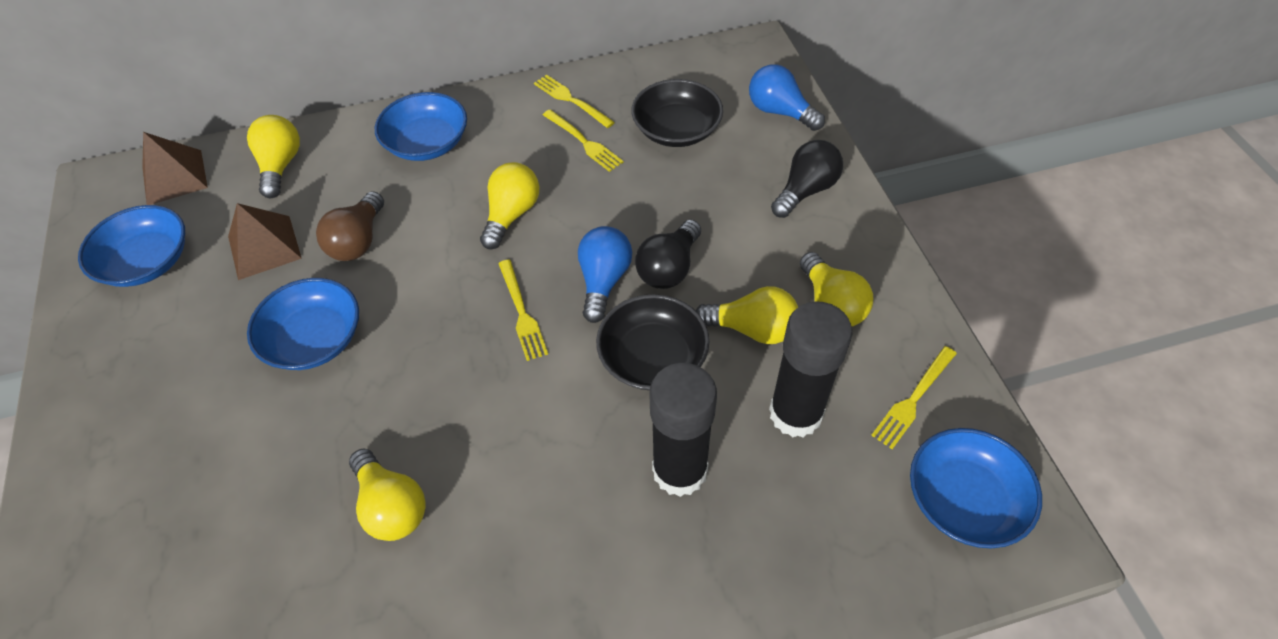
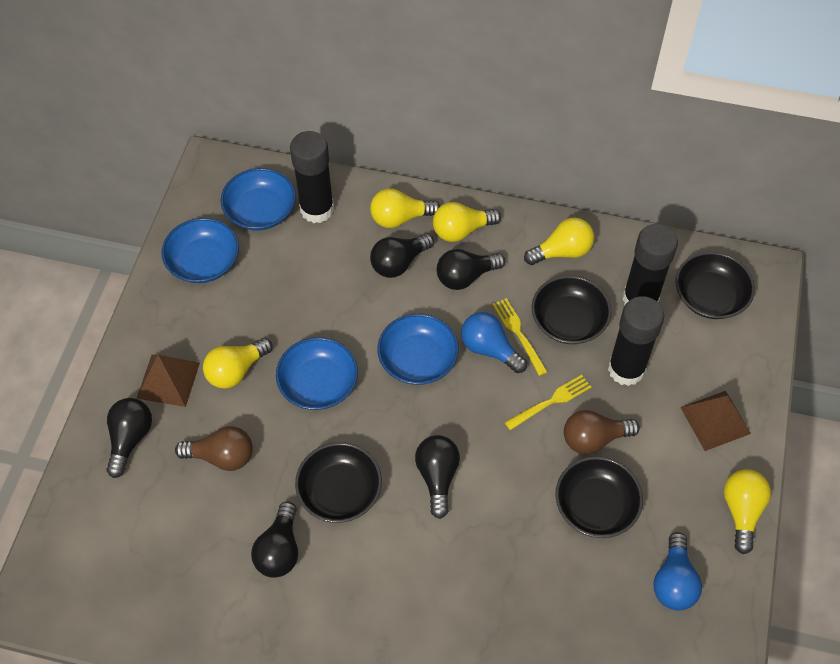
black bowl: [596,294,710,390] [631,79,723,147] = 2 -> [295,442,382,523] [531,275,612,344] [555,456,643,538] [675,252,755,319] = 4
black glue stick: [650,363,717,497] [769,301,852,437] = 2 -> [290,131,334,223] [608,296,664,386] [622,224,678,306] = 3
black light bulb: [635,220,701,289] [771,140,843,218] = 2 -> [106,398,152,478] [251,501,298,578] [370,233,434,278] [415,435,460,519] [437,249,505,290] = 5
brown light bulb: [316,191,384,261] = 1 -> [175,426,253,471] [564,410,640,454] = 2
yellow fork: [498,259,548,361] [534,75,615,128] [543,109,624,172] [871,346,957,449] = 4 -> [492,298,548,376] [504,375,591,430] = 2

